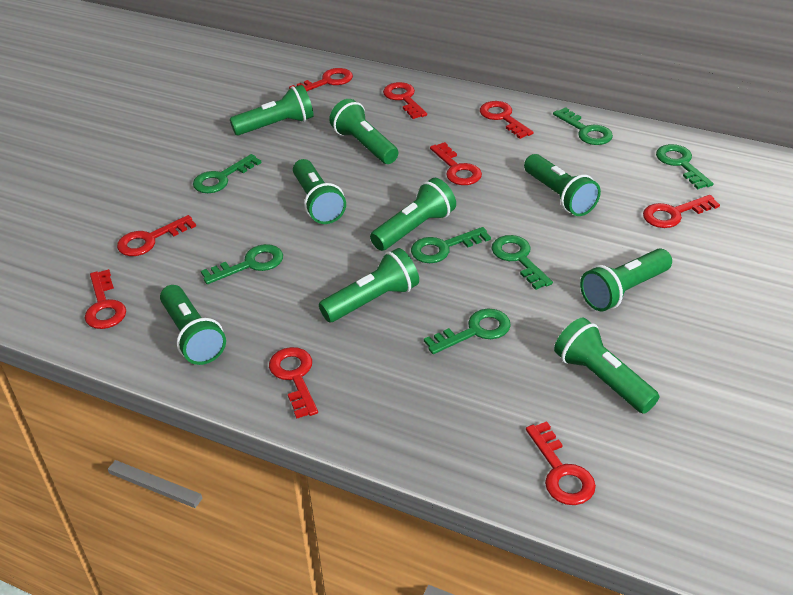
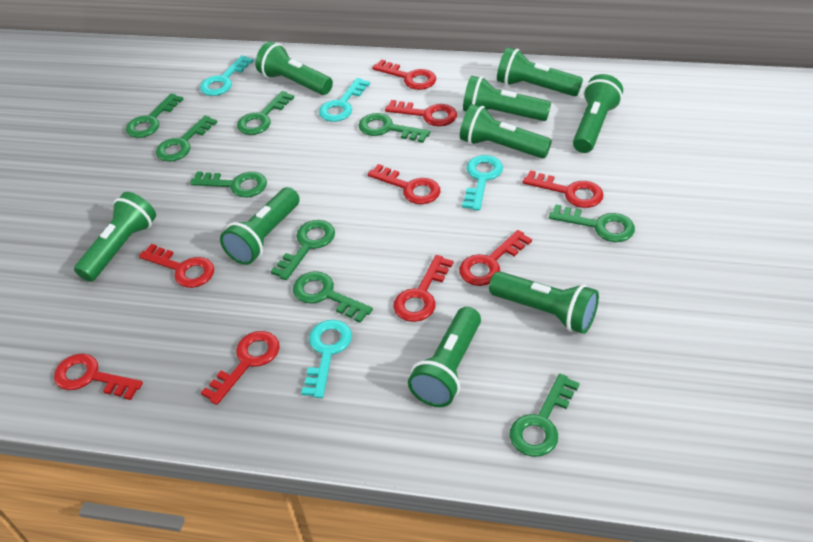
green key: [193,154,261,193] [201,244,283,284] [411,227,491,263] [424,309,511,354] [492,235,553,290] [553,107,613,145] [656,144,714,189] = 7 -> [126,93,184,138] [156,115,217,162] [190,171,267,197] [237,91,294,135] [271,220,335,280] [293,271,373,323] [359,113,430,143] [510,374,580,457] [549,204,635,242] = 9
turquoise key: none = 0 -> [200,55,253,96] [301,320,352,398] [319,78,370,122] [462,155,503,211] = 4

